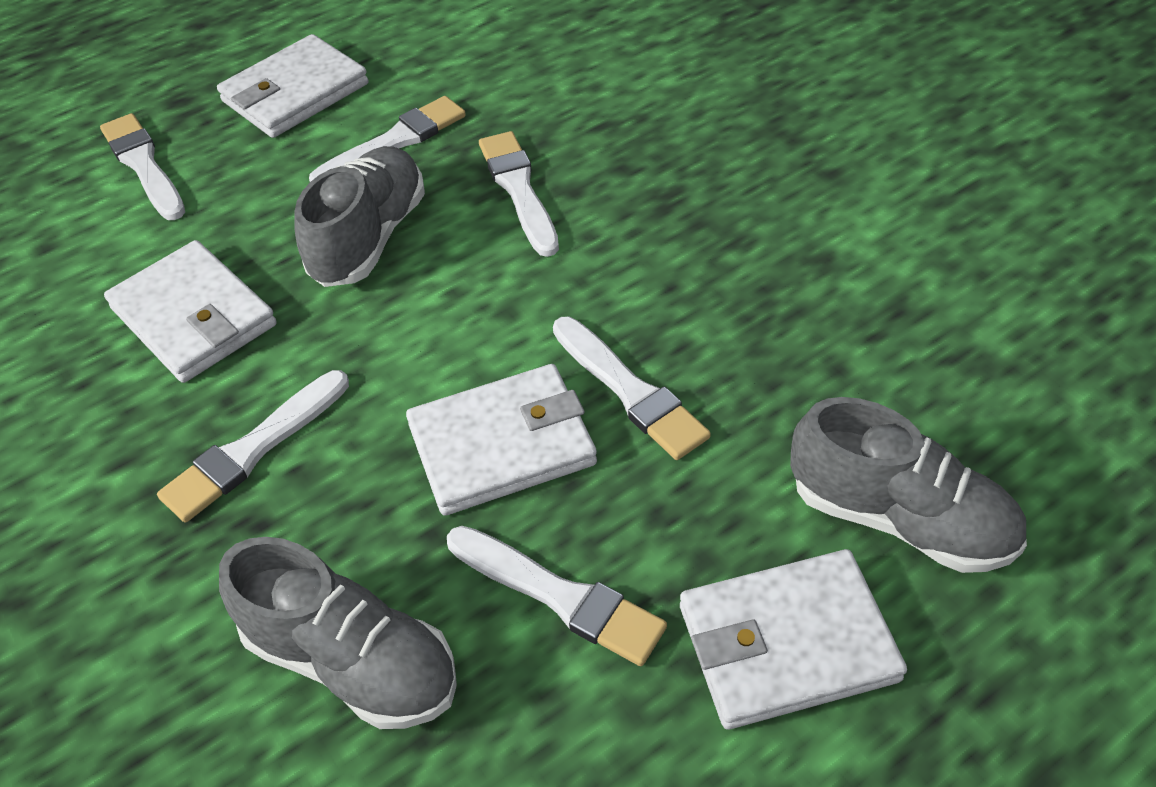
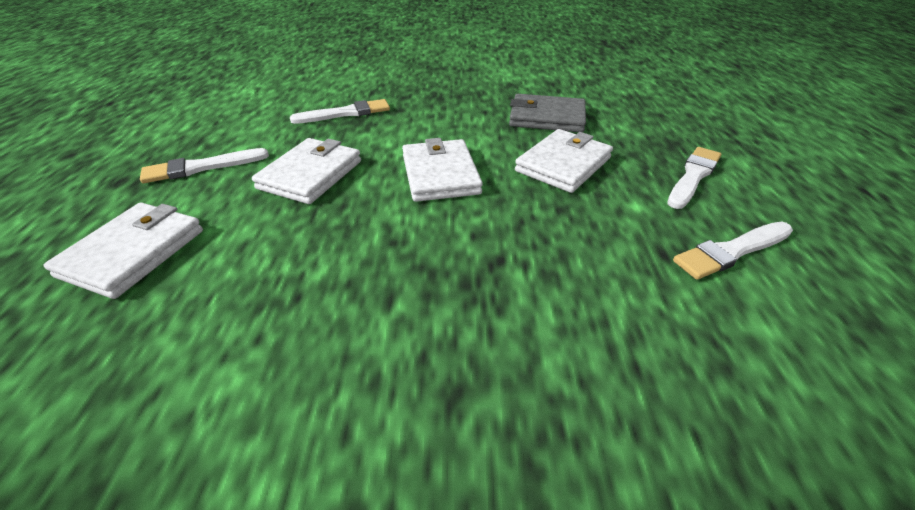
grey shoe: [219,537,457,729] [294,146,425,287] [790,397,1027,573] = 3 -> none = 0
grey wallet: none = 0 -> [509,94,586,132] = 1
white brush: [100,113,185,220] [157,370,349,522] [309,96,466,182] [447,526,667,666] [479,131,559,257] [553,317,711,460] = 6 -> [140,148,269,183] [290,99,390,124] [667,147,721,209] [673,222,793,280] = 4

